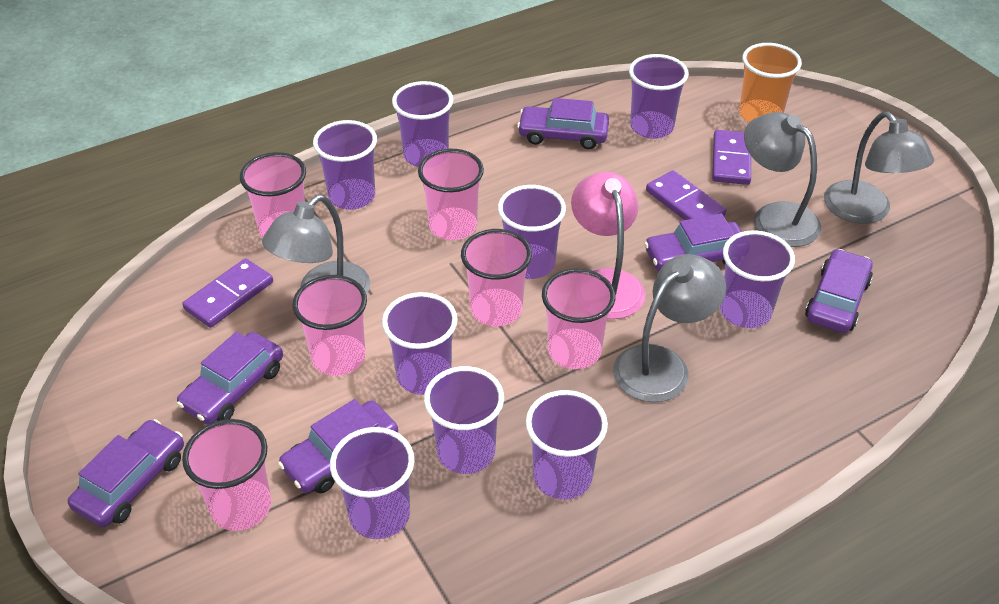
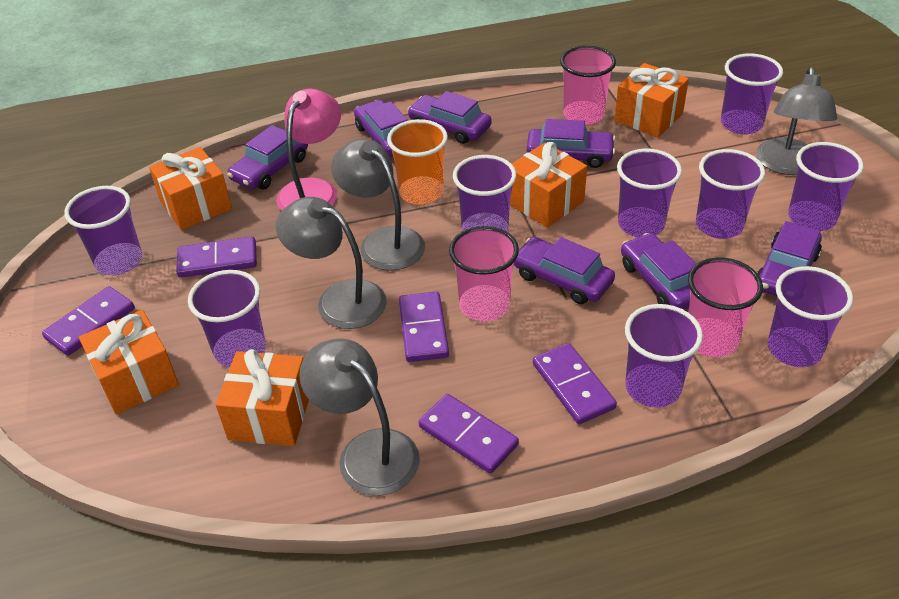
orange gift: none = 0 -> [79,310,179,414] [149,147,232,230] [216,349,309,446] [510,142,587,228] [614,63,689,138] = 5
pink cup: [182,419,271,531] [240,152,306,238] [292,275,367,376] [418,149,484,240] [461,229,532,326] [542,268,615,369] = 6 -> [449,226,519,321] [560,46,616,125] [688,258,763,357] = 3
purple car: [68,419,184,527] [177,332,283,424] [278,399,398,494] [517,98,609,149] [644,213,742,271] [805,249,873,333] = 6 -> [227,125,308,189] [354,100,408,156] [408,91,492,144] [514,237,615,304] [527,119,615,168] [621,233,696,310] [757,221,822,296] = 7
purple domino: [182,258,273,328] [646,170,726,220] [712,130,751,185] = 3 -> [42,286,135,356] [176,236,257,278] [399,292,449,362] [419,394,519,474] [533,343,617,424] = 5

